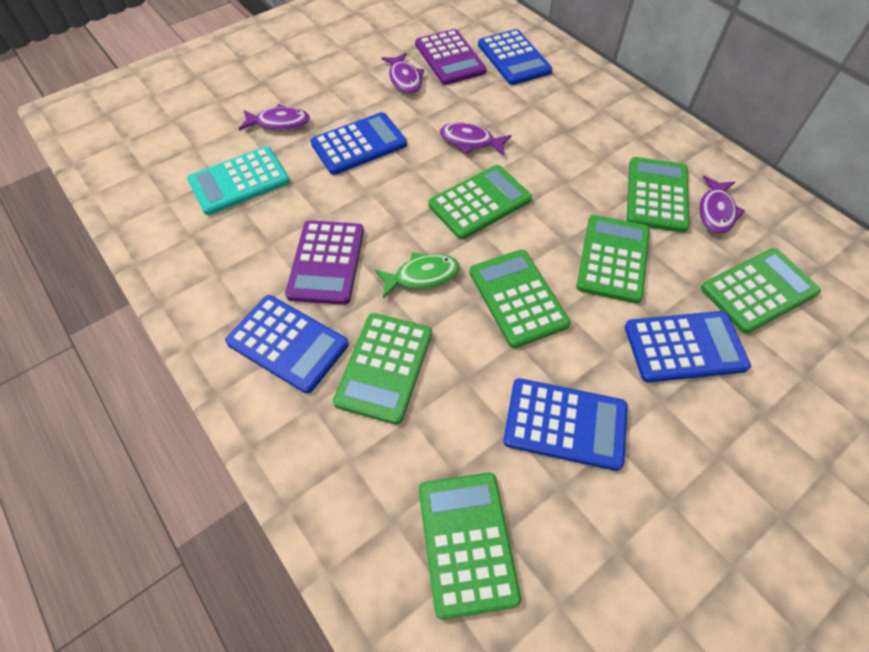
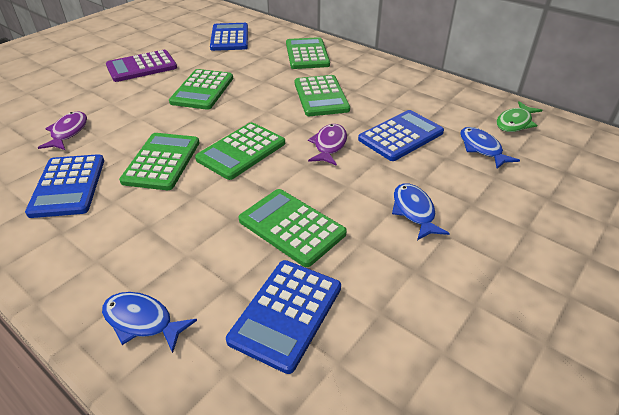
blue calculator: [225,295,349,394] [310,112,407,175] [478,29,553,85] [503,378,628,471] [625,311,751,382] = 5 -> [25,154,104,218] [210,23,248,51] [226,260,341,374] [358,110,444,161] = 4
blue fish: none = 0 -> [102,292,197,353] [392,183,450,240] [460,127,520,169] = 3
green calculator: [333,313,432,425] [419,472,521,620] [429,165,532,239] [470,249,570,348] [576,215,650,304] [627,157,689,233] [701,248,821,334] = 7 -> [119,133,199,190] [169,69,233,110] [195,122,285,180] [239,189,347,267] [286,37,330,69] [295,75,350,116] = 6
purple calculator: [285,220,364,305] [415,29,487,85] = 2 -> [106,50,177,82] = 1
purple fish: [239,104,310,130] [382,53,424,94] [440,122,512,156] [699,176,745,234] = 4 -> [38,111,87,150] [308,124,347,166] = 2
turquoise calculator: [187,147,290,215] = 1 -> none = 0

